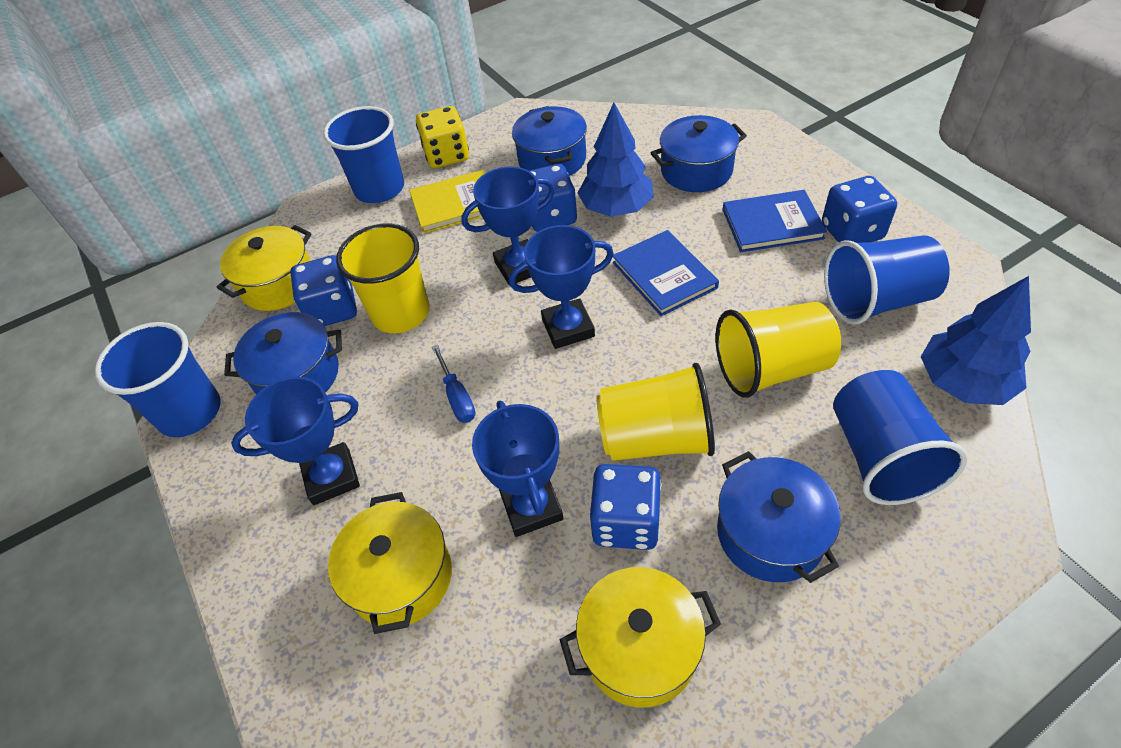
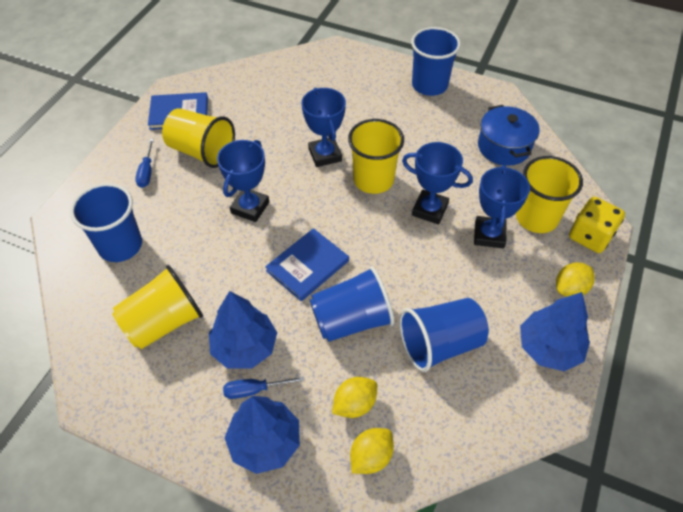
blue dice: [290,255,357,326] [529,164,577,232] [589,464,662,550] [822,176,897,243] = 4 -> none = 0
blue pot: [224,312,342,395] [512,106,587,176] [651,115,747,192] [717,451,841,583] = 4 -> [478,105,540,166] = 1
blue screwdriver: [432,344,476,423] = 1 -> [135,139,154,188] [223,376,304,399] = 2
blue tree: [578,103,654,217] [921,276,1031,405] = 2 -> [209,291,277,369] [224,396,300,474] [520,292,590,371] = 3
yellow book: [409,170,485,234] = 1 -> none = 0
yellow cup: [336,224,430,333] [596,363,715,461] [715,302,841,398] = 3 -> [112,265,203,349] [162,108,235,168] [348,119,404,194] [516,156,583,233] = 4
yellow lemon: none = 0 -> [332,377,377,418] [350,428,394,474] [556,262,595,297] = 3
yellow pot: [217,225,312,311] [328,492,452,634] [560,567,721,708] = 3 -> none = 0

